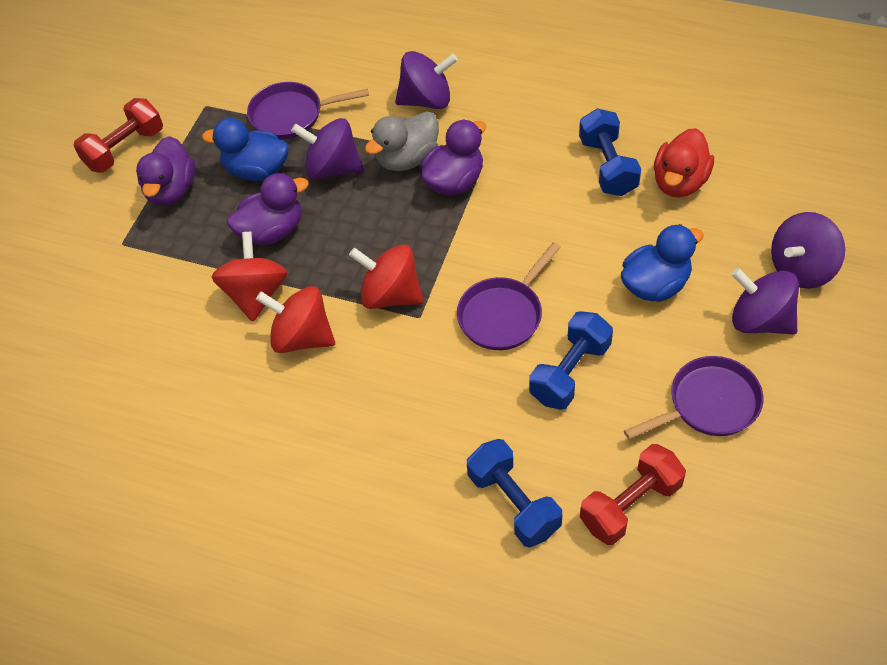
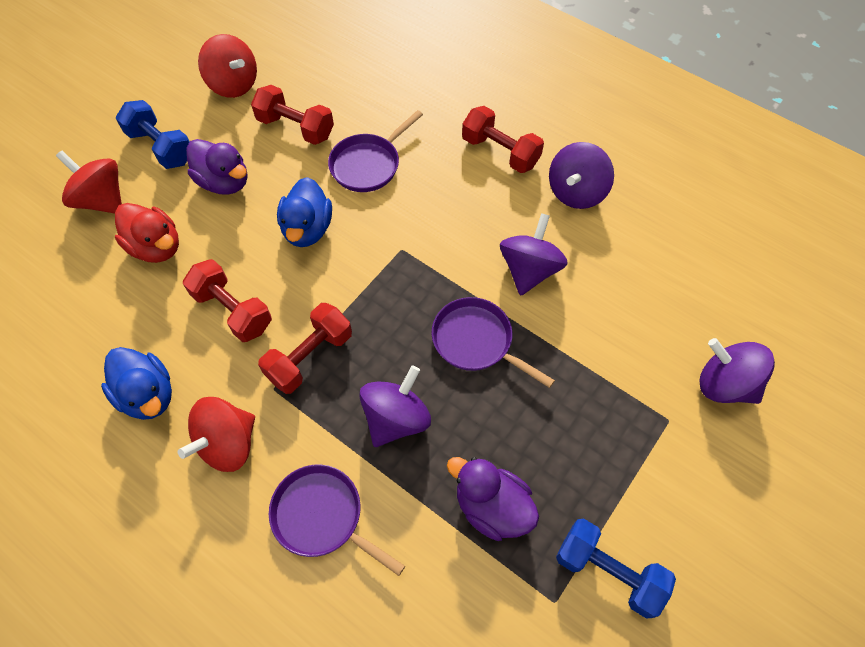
blue dumbbell: [467,439,562,547] [529,311,613,410] [579,108,641,196] = 3 -> [116,100,190,169] [556,519,676,619] = 2
grey duck: [365,111,439,171] = 1 -> none = 0
purple duck: [136,136,195,206] [227,173,309,245] [420,119,486,195] = 3 -> [186,139,247,195] [447,457,539,541] = 2
red dumbbell: [74,98,163,173] [580,444,686,545] = 2 -> [183,259,272,342] [251,85,334,145] [258,303,352,394] [462,106,544,173] = 4

